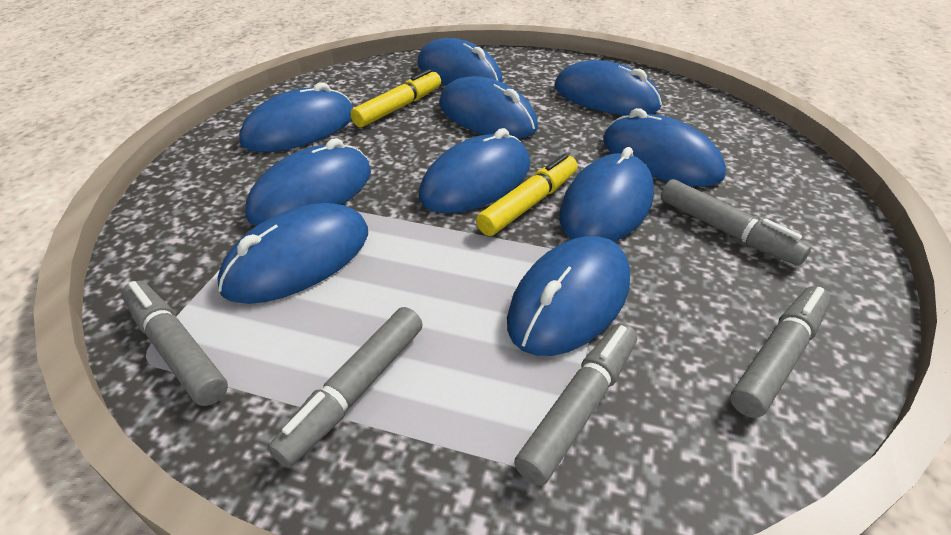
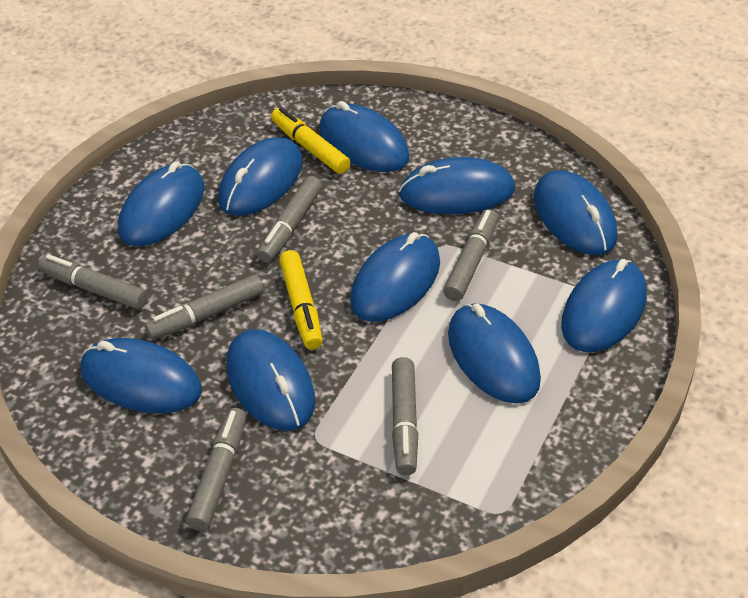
grey marker: [122,281,228,406] [268,307,423,467] [514,323,637,485] [661,179,811,266] [730,286,831,418] = 5 -> [38,254,148,309] [145,274,264,340] [186,408,247,531] [257,176,322,263] [392,357,418,475] [443,209,498,301] = 6

